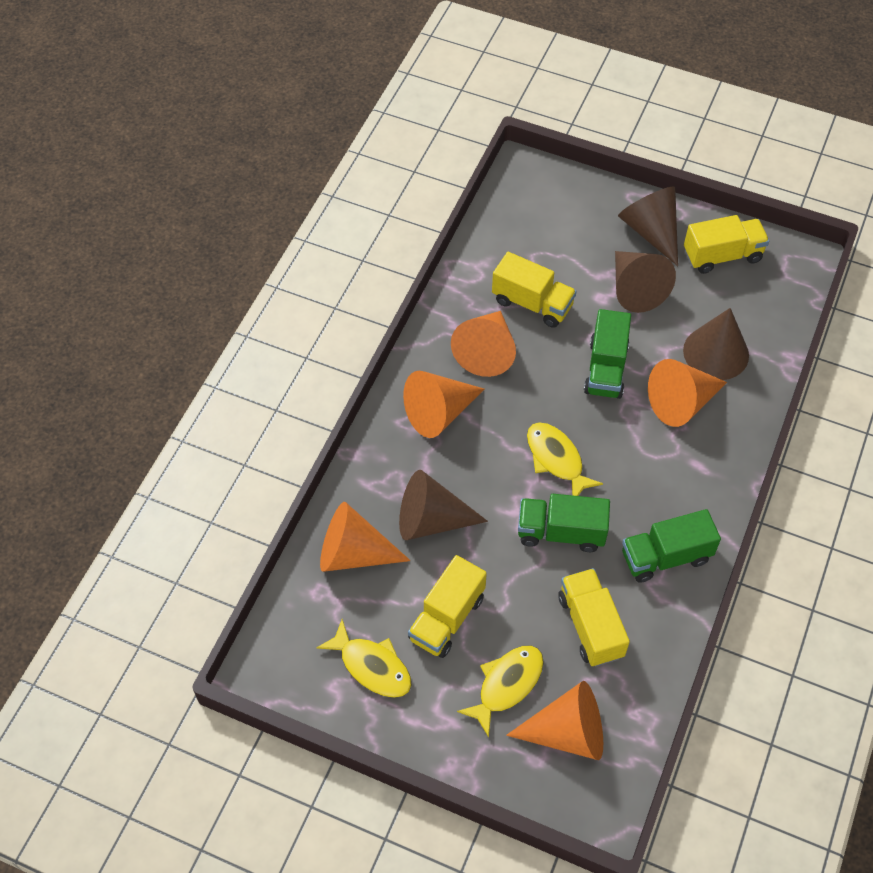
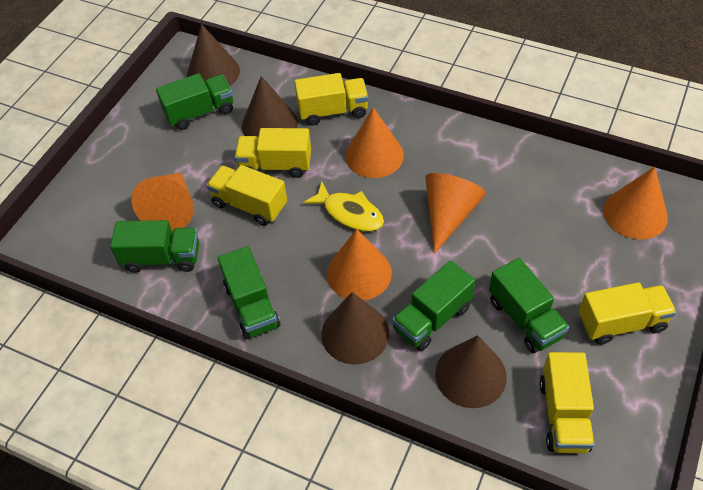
green truck: [518,494,610,552] [584,309,631,399] [622,509,721,583] = 3 -> [110,220,199,273] [156,73,233,130] [218,246,280,339] [392,261,475,351] [489,258,569,353] = 5
yellow fish: [316,619,411,698] [457,646,544,737] [527,422,603,496] = 3 -> [303,182,384,232] = 1
yellow truck: [408,555,487,658] [492,252,577,328] [558,568,630,667] [684,215,769,274] = 4 -> [206,165,287,226] [234,128,311,178] [294,73,369,126] [540,352,595,453] [579,282,677,345] = 5

